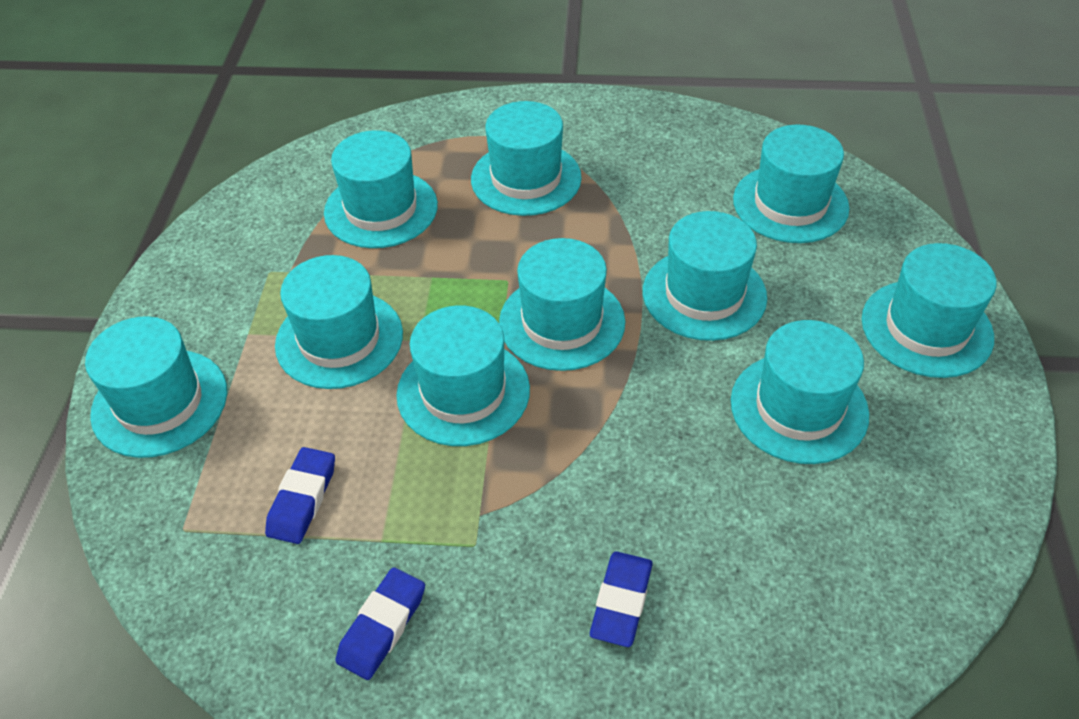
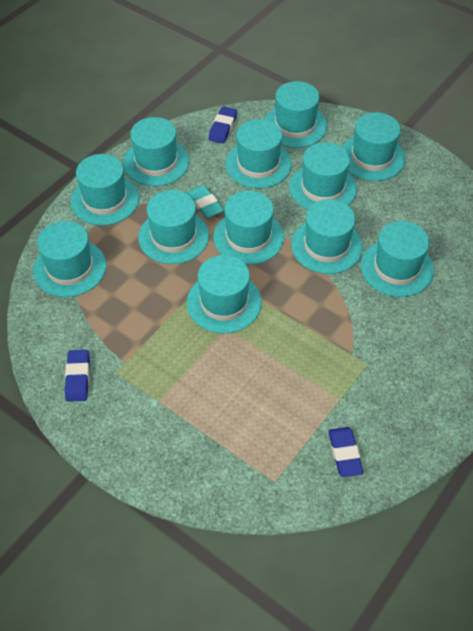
turquoise eraser: none = 0 -> [187,185,224,218] = 1
turquoise hat: [85,316,227,458] [275,255,403,389] [324,130,438,248] [396,305,530,446] [471,101,582,216] [499,238,625,371] [643,211,767,341] [731,320,869,464] [733,125,849,243] [862,243,996,378] = 10 -> [33,221,106,297] [70,154,139,226] [123,117,189,186] [138,190,209,264] [187,255,262,333] [213,191,284,265] [225,119,292,189] [264,81,327,148] [289,142,357,210] [291,199,363,274] [342,112,406,181] [361,221,434,297] = 12

